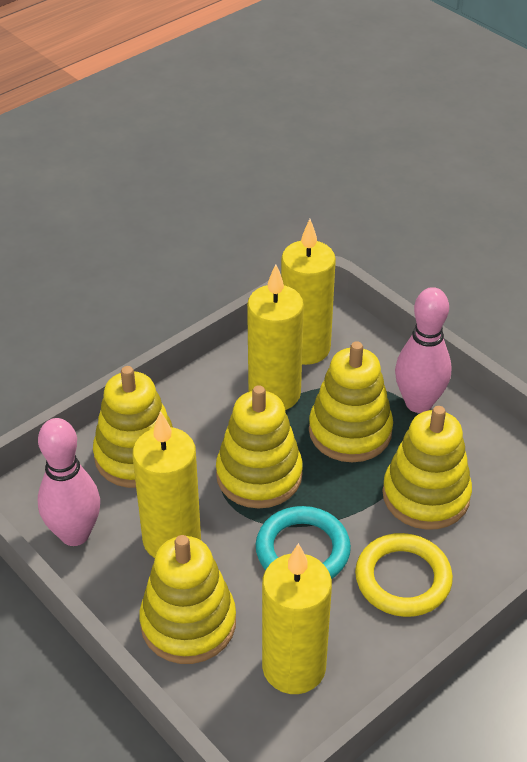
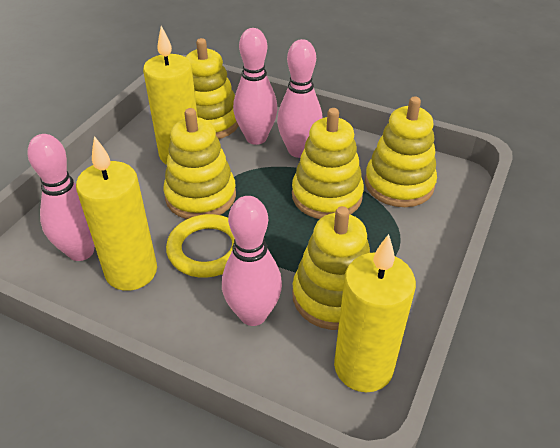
pink bowling pin: [38,418,100,546] [395,287,452,413] = 2 -> [28,134,95,261] [222,196,282,326] [233,28,278,145] [277,39,322,158] = 4
turquoise ring: [256,506,351,579] = 1 -> none = 0
yellow candle: [132,411,201,558] [247,264,304,410] [262,543,332,694] [281,219,336,365] = 4 -> [76,136,157,291] [143,26,198,165] [334,234,416,392] = 3

